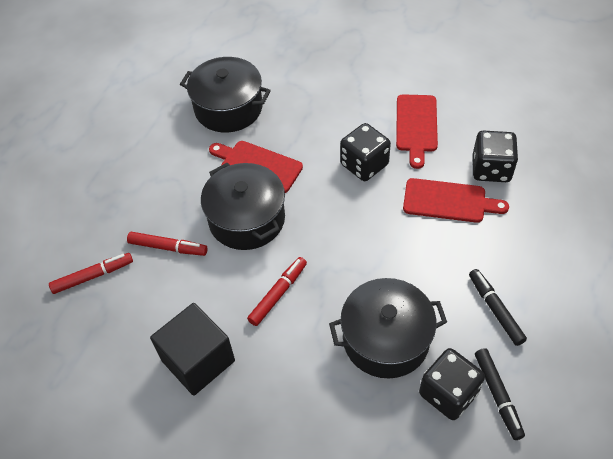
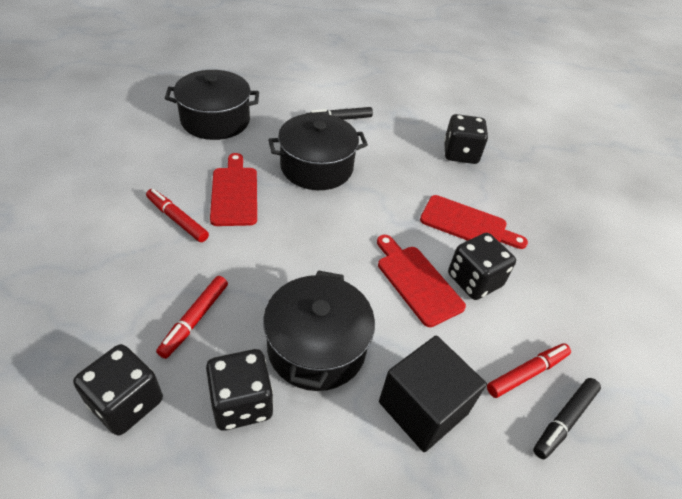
black dice: [340,123,391,181] [419,348,485,420] [473,131,518,182] = 3 -> [73,344,163,436] [206,349,273,431] [444,114,488,164] [448,233,516,300] = 4

